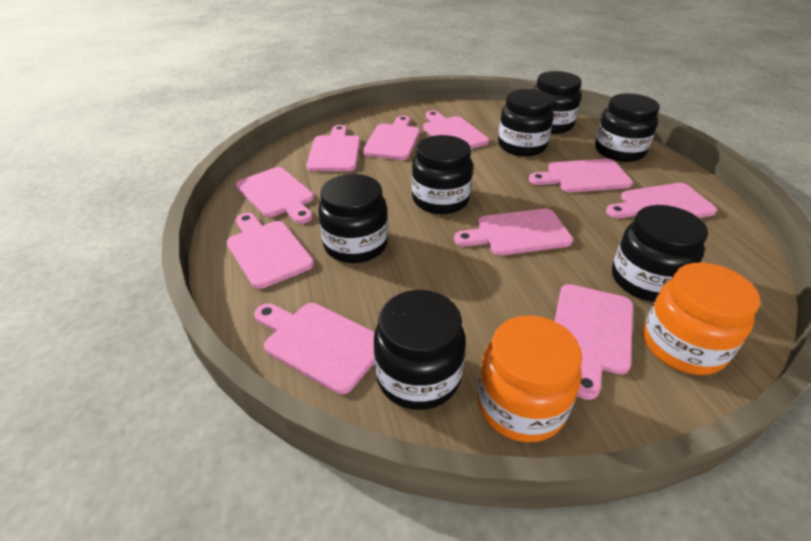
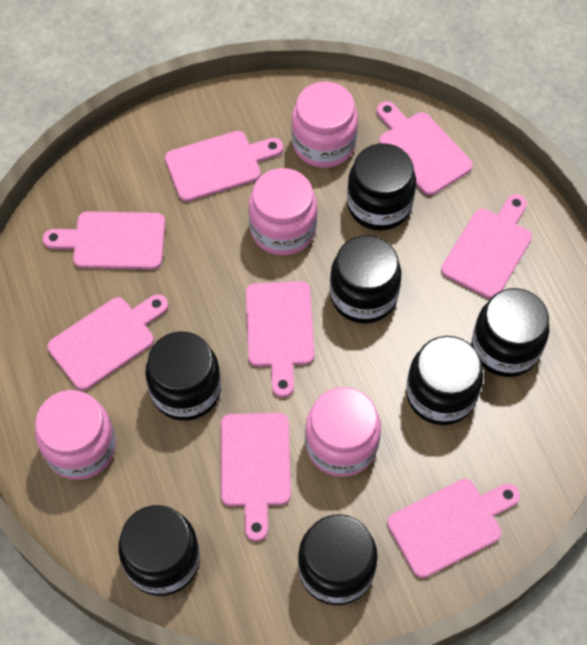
orange jar: [477,315,582,442] [643,263,760,375] = 2 -> none = 0
pink cutting board: [226,213,314,289] [236,167,314,224] [254,303,375,394] [306,125,360,171] [363,116,420,160] [423,111,489,149] [454,209,573,256] [529,159,633,192] [555,284,633,400] [606,183,717,218] = 10 -> [43,211,165,270] [47,294,168,390] [165,131,283,202] [221,413,291,541] [246,281,315,398] [377,101,473,196] [387,479,520,578] [441,194,532,299] = 8
pink jar: none = 0 -> [35,390,116,480] [249,168,317,256] [292,81,358,168] [305,387,381,477] = 4

